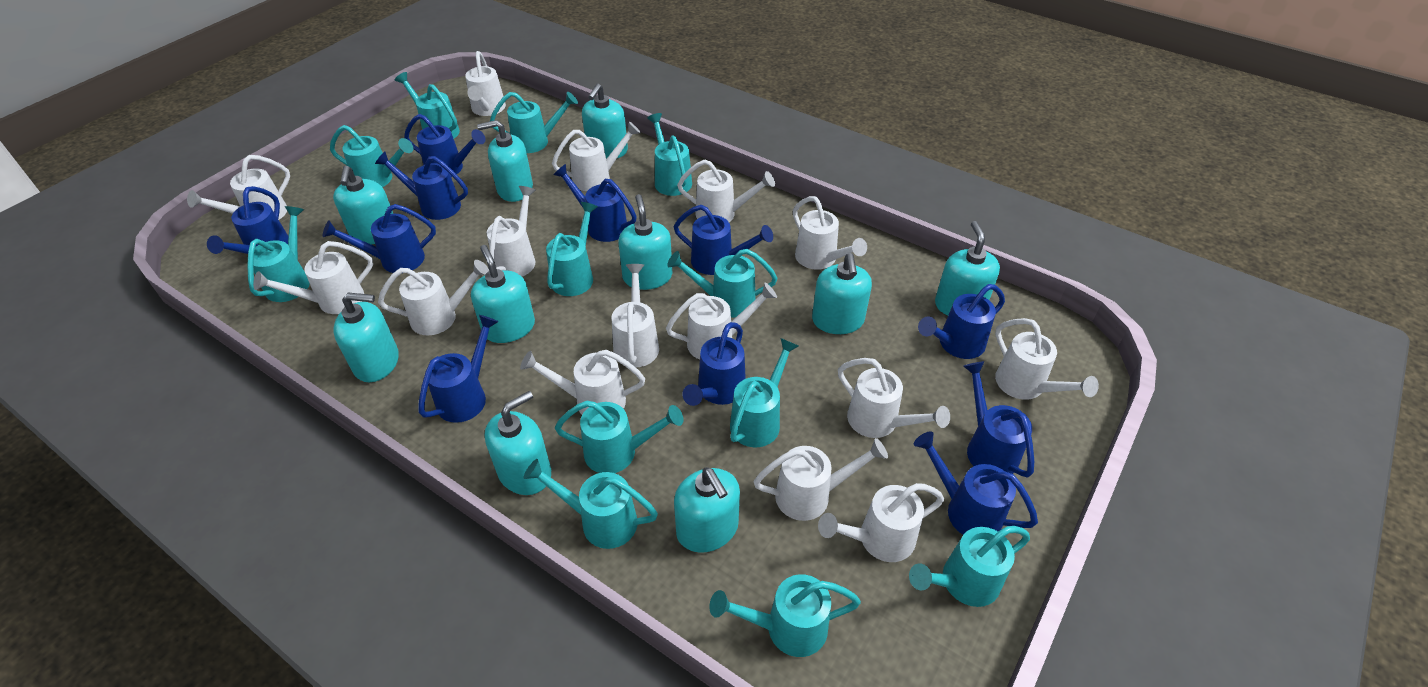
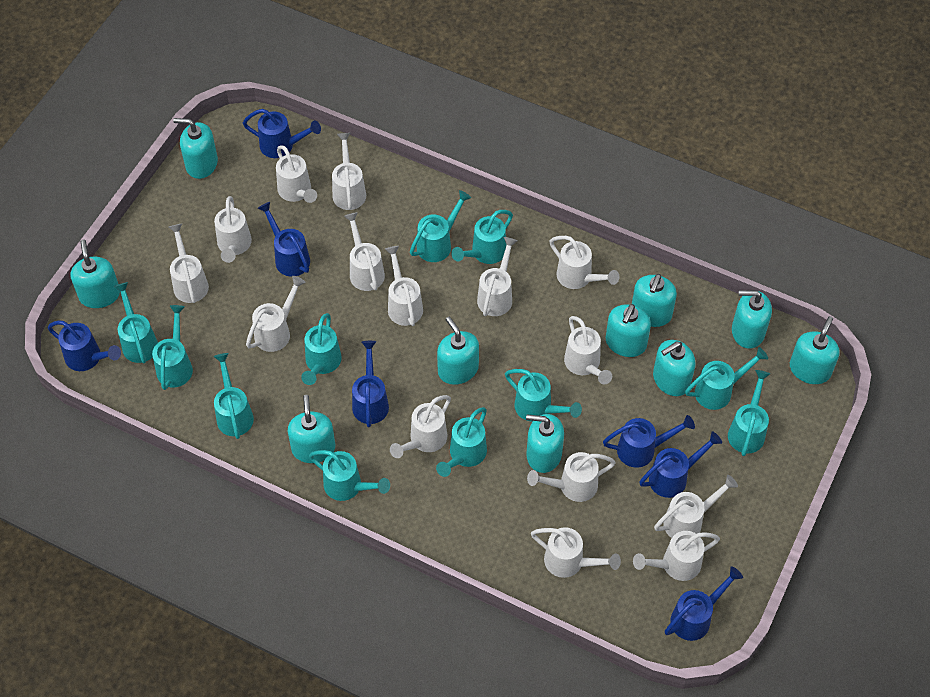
blue watering can: [207,186,288,254] [322,204,436,273] [375,151,468,220] [404,114,486,177] [418,315,499,423] [553,164,637,242] [673,205,773,275] [682,322,746,406] [914,431,1038,535] [918,284,1005,359] [963,361,1034,478] = 11 -> [48,320,121,371] [243,109,321,158] [258,202,310,277] [352,341,389,427] [603,415,695,468] [639,431,722,498] [665,566,743,641] = 7
turquoise watering can: [247,206,310,302] [330,125,414,187] [395,72,460,139] [490,92,578,153] [523,459,658,549] [546,202,598,296] [555,401,683,473] [647,113,692,196] [667,249,777,318] [709,574,861,657] [730,338,799,447] [909,526,1030,607] = 12 -> [114,282,158,363] [152,305,193,390] [214,353,254,439] [301,313,342,385] [309,450,390,501] [410,190,471,262] [436,407,487,477] [451,210,513,264] [505,369,582,422] [685,347,768,410] [728,370,770,456] = 11

